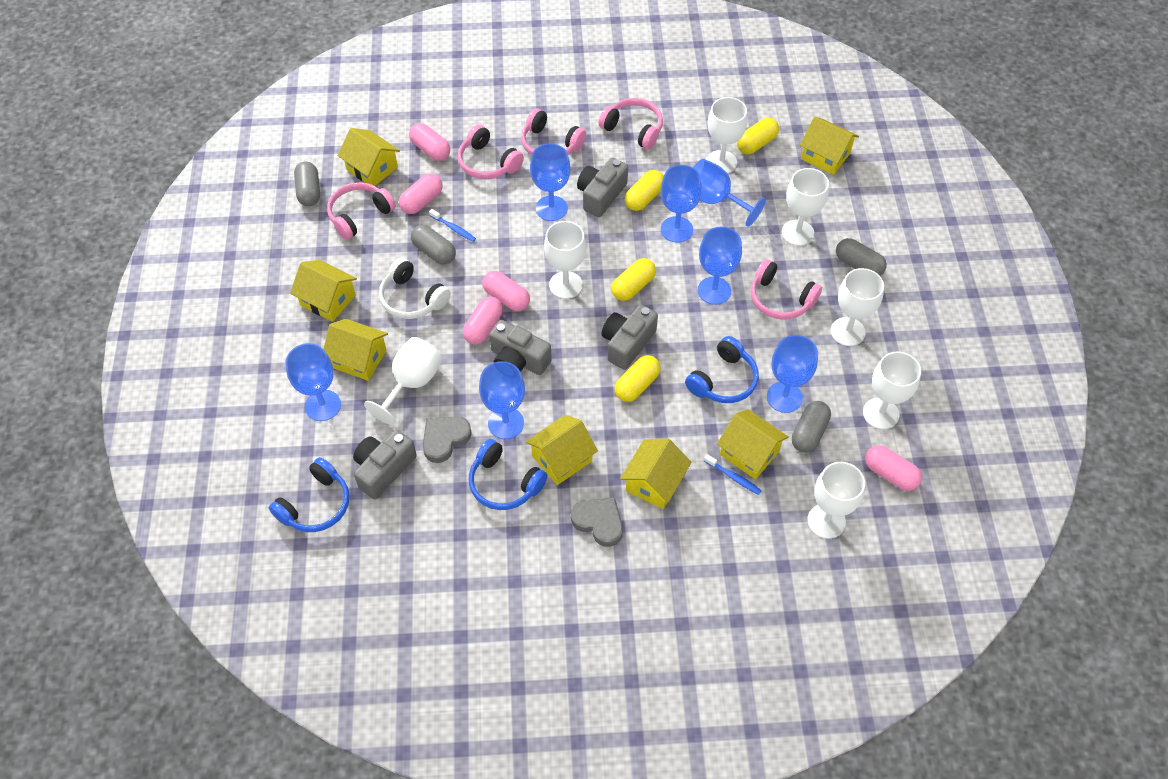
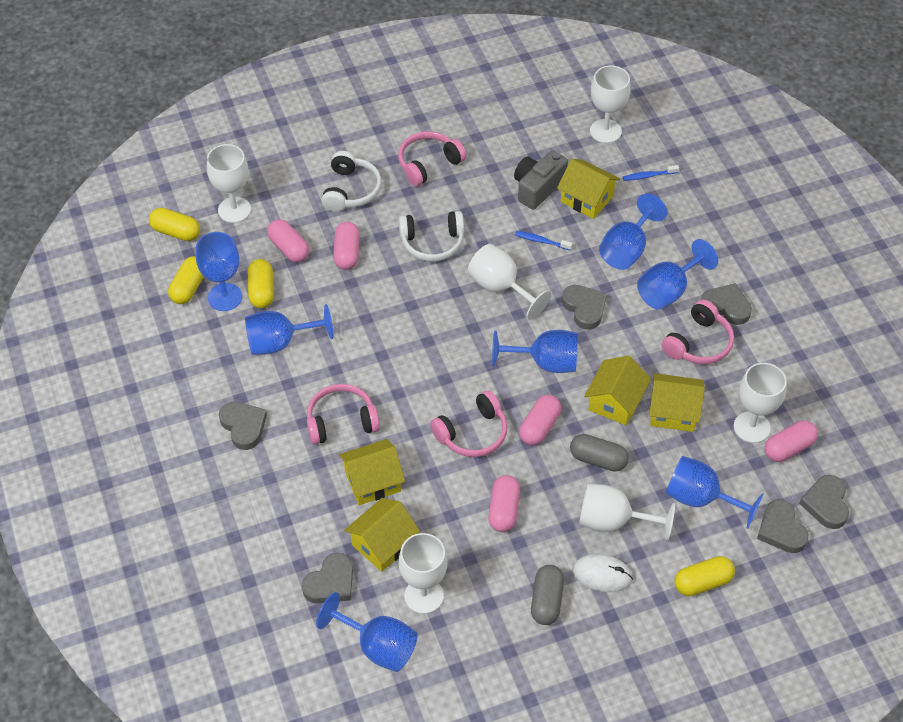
blue headphones: [269,457,350,532] [469,439,548,510] [685,336,759,403] = 3 -> none = 0
grey camera: [353,430,417,499] [489,320,552,375] [577,158,628,217] [602,304,658,370] = 4 -> [514,151,568,209] = 1
grey capsule: [294,161,320,206] [411,225,456,264] [792,401,831,453] [836,238,887,275] = 4 -> [531,565,564,625] [570,434,629,472] = 2
grey heart: [423,416,472,463] [571,498,623,547] = 2 -> [219,402,267,450] [302,553,353,604] [562,285,607,330] [701,283,752,325] [757,499,809,553] [799,475,849,529] = 6
pink headphones: [327,182,396,240] [458,125,524,179] [521,108,586,155] [599,98,663,150] [751,259,822,320] = 5 -> [307,384,380,445] [398,131,466,186] [430,390,507,457] [662,300,734,364] = 4
white goblet: [364,337,442,425] [544,221,586,299] [706,97,747,173] [781,168,829,246] [807,462,865,539] [831,268,884,346] [863,351,921,429] = 7 -> [207,144,251,223] [398,533,448,614] [467,244,551,320] [579,484,675,541] [590,66,631,143] [734,363,787,443] = 6
white headphones: [379,258,451,319] = 1 -> [321,151,382,212] [399,211,464,262] = 2
white mouse: none = 0 -> [573,554,633,592] = 1
yellow house: [290,260,357,322] [324,319,388,381] [338,128,400,186] [526,415,598,485] [620,439,692,509] [717,409,789,479] [800,117,859,175] = 7 -> [339,439,405,505] [344,498,420,572] [557,159,620,219] [584,356,651,425] [649,373,705,432] = 5

